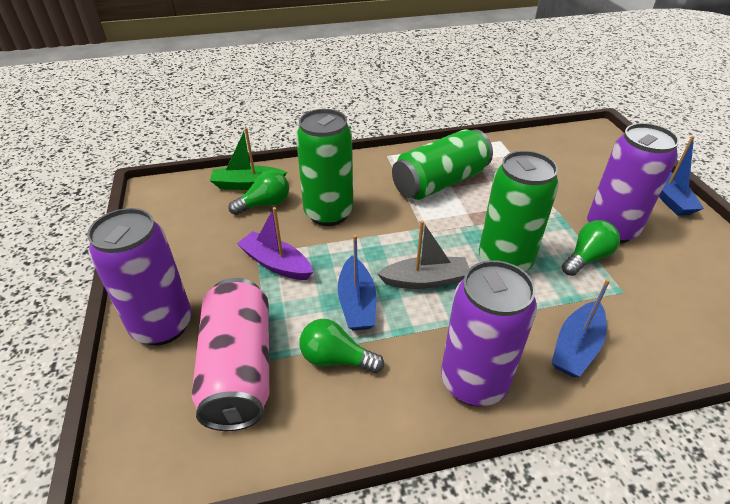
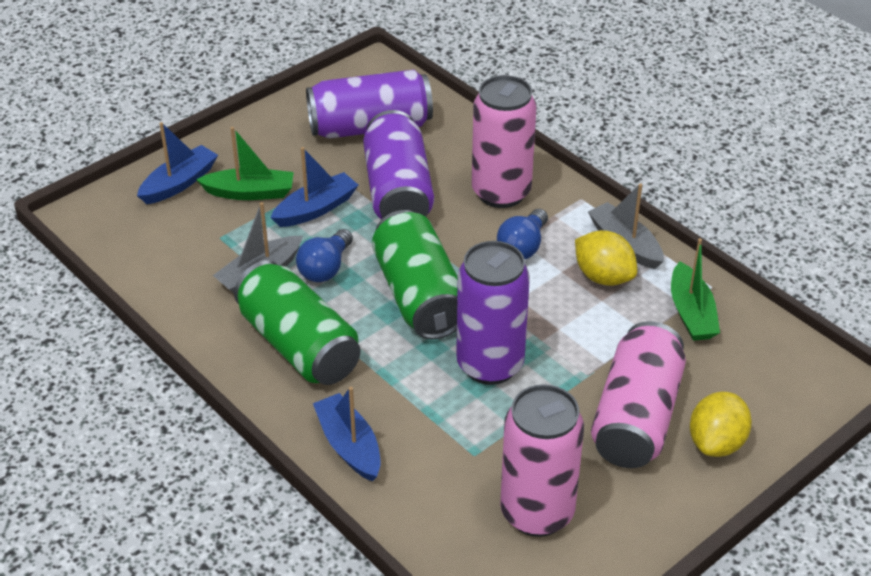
blue light bulb: none = 0 -> [296,229,353,282] [497,209,548,259] = 2
green boat: [210,127,287,190] = 1 -> [196,127,294,200] [671,238,720,341] = 2
green can: [296,109,353,226] [392,129,493,200] [479,151,559,271] = 3 -> [234,260,361,385] [372,210,458,339] = 2
green light bulb: [228,171,289,215] [299,319,384,373] [562,220,620,276] = 3 -> none = 0
grey boat: [377,221,469,289] = 1 -> [213,202,303,293] [588,183,664,269] = 2
pink can: [192,278,269,431] = 1 -> [472,75,537,208] [500,384,584,537] [591,321,686,468] = 3
purple boat: [237,207,313,280] = 1 -> none = 0
yellow lemon: none = 0 -> [575,230,637,286] [690,392,752,457] = 2

